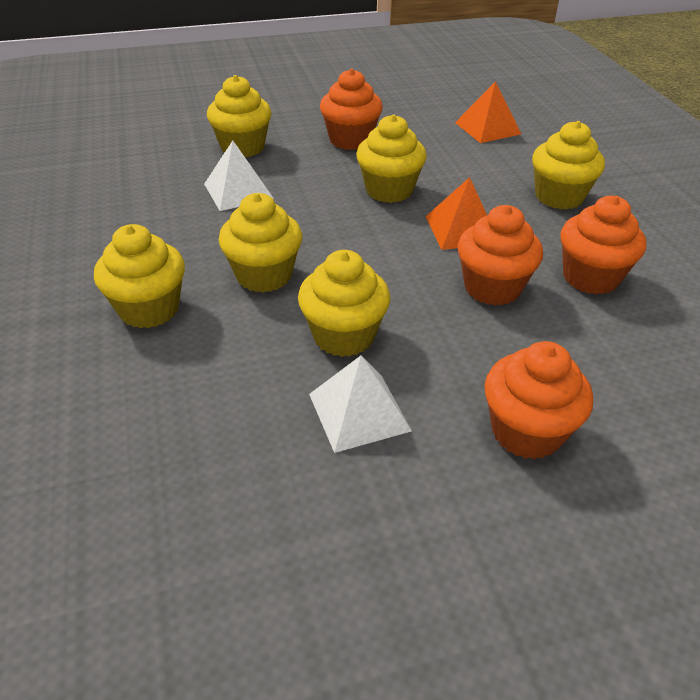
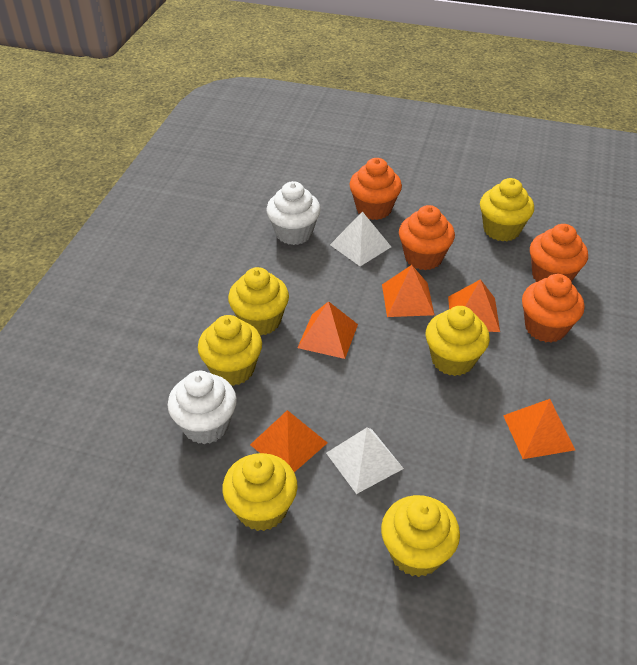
orange pyramid: [426,177,487,250] [455,81,521,143] = 2 -> [250,410,327,472] [297,301,358,359] [382,265,434,317] [448,279,500,332] [503,399,575,459] = 5
white cupcake: none = 0 -> [168,371,237,444] [266,181,321,245] = 2

